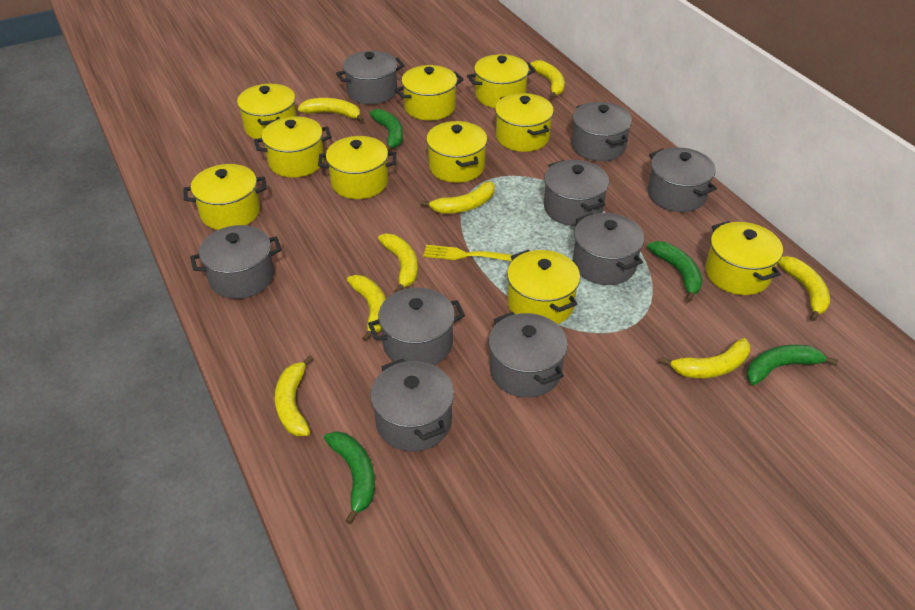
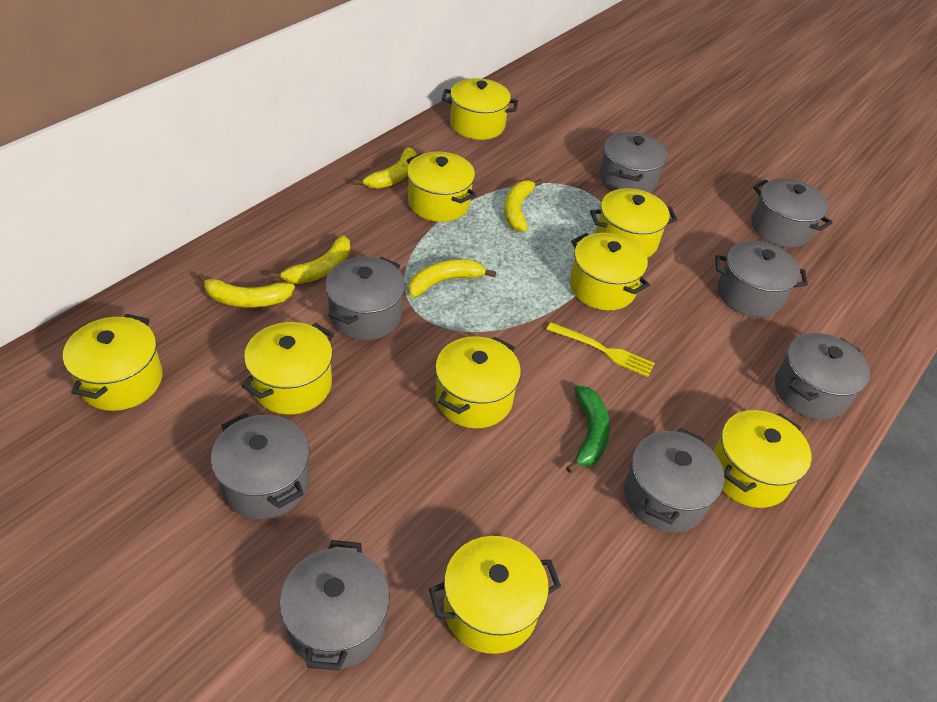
green banana: [324,431,375,525] [369,109,403,151] [647,241,702,302] [747,345,838,385] = 4 -> [566,385,610,473] = 1
grey pot: [190,225,282,299] [336,51,405,104] [368,287,465,365] [370,359,454,452] [488,312,568,398] [544,160,609,226] [571,102,632,161] [573,213,644,285] [648,147,717,212] = 9 -> [211,413,310,520] [280,540,390,671] [325,257,405,340] [599,132,668,193] [624,428,725,533] [715,241,808,317] [751,178,833,248] [775,333,870,420] = 8
yellow banana: [275,355,313,436] [297,98,364,122] [347,275,386,342] [378,233,418,293] [420,181,495,214] [530,60,565,99] [660,338,750,378] [778,256,830,321] = 8 -> [198,273,295,307] [270,235,350,284] [353,147,417,189] [408,259,496,297] [504,179,543,232] = 5
yellow pot: [184,164,266,230] [237,84,297,139] [254,116,332,178] [318,136,396,199] [395,65,464,120] [426,121,487,183] [467,54,536,108] [495,93,554,152] [507,250,580,324] [705,221,783,295] = 10 -> [63,314,163,411] [241,322,334,414] [407,152,476,222] [429,536,561,654] [435,336,521,428] [442,78,518,140] [570,233,650,310] [590,188,677,258] [713,410,811,508] = 9

